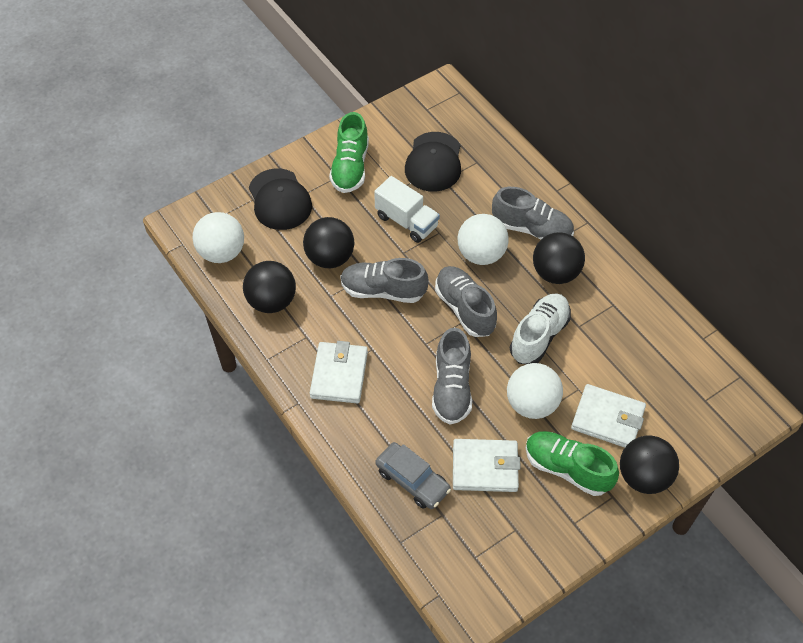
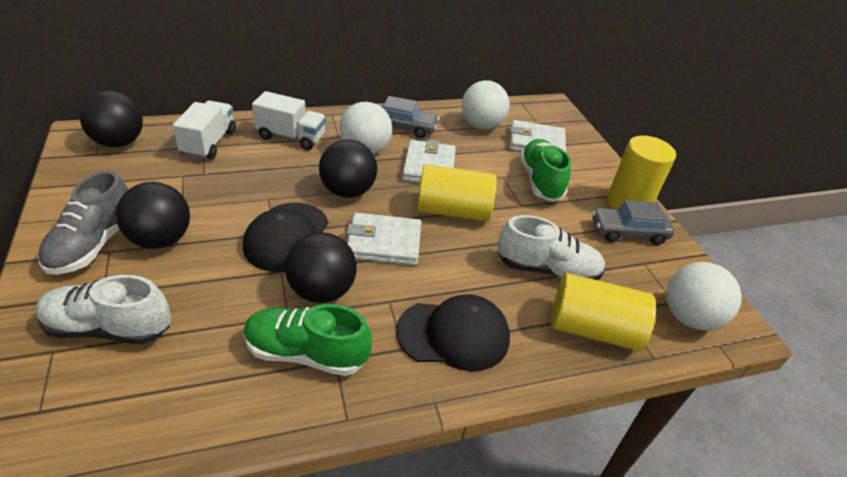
grey car: [375,442,451,509] = 1 -> [377,96,439,138] [592,200,675,245] = 2
grey shoe: [340,258,429,303] [432,328,472,424] [435,266,497,337] [492,187,574,239] = 4 -> [38,171,128,274] = 1
white shoe: [510,293,571,364] = 1 -> [35,275,171,344] [498,215,605,280] = 2
white truck: [374,176,440,243] = 1 -> [173,101,236,159] [252,91,326,150] = 2
yellow cylinder: none = 0 -> [417,164,497,221] [551,273,656,351] [607,136,676,209] = 3

